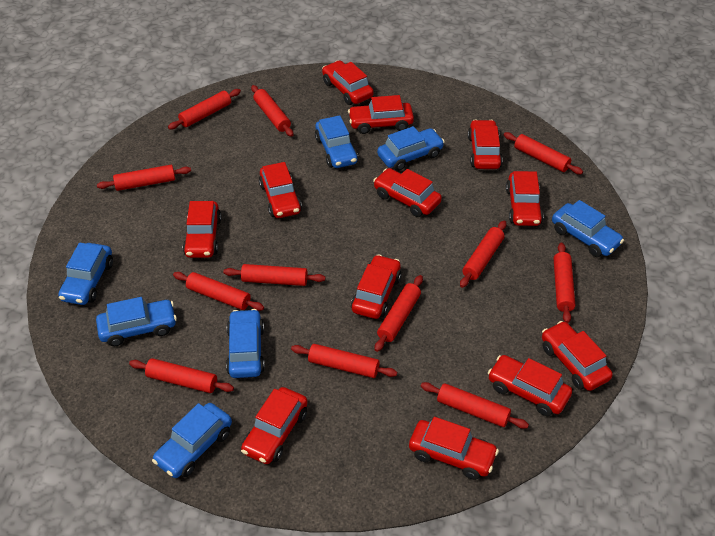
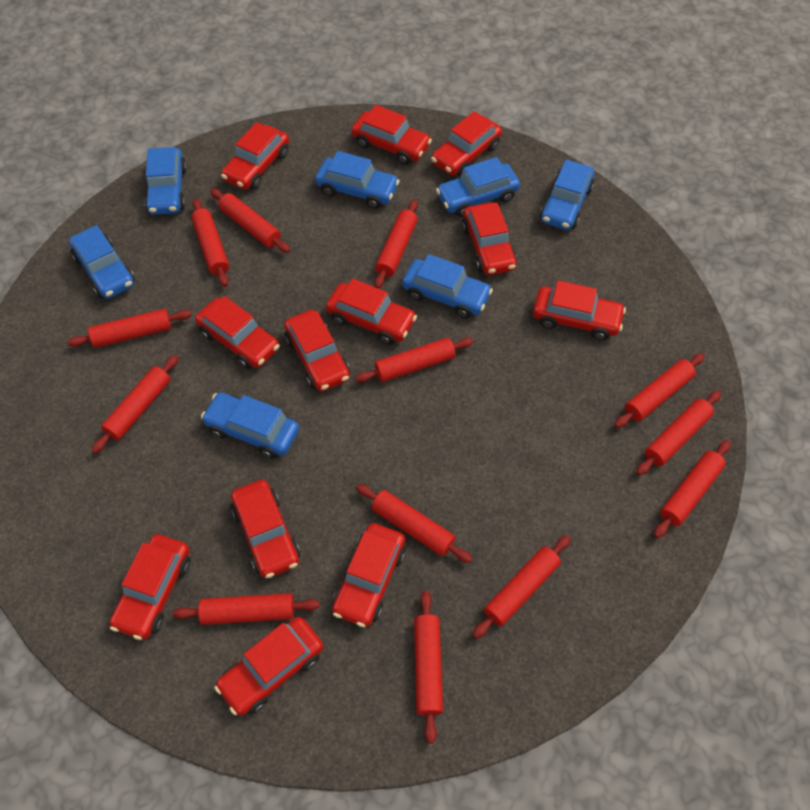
red rolling pin: [97,165,191,191] [129,358,234,393] [168,89,241,129] [173,272,264,311] [223,264,325,286] [251,85,293,137] [291,344,397,378] [375,275,423,352] [421,382,529,429] [460,221,506,288] [504,132,583,174] [554,243,575,323] = 12 -> [67,309,192,348] [92,355,179,453] [173,593,320,625] [191,199,229,287] [210,189,290,253] [355,338,474,382] [356,484,472,563] [374,200,418,289] [414,591,443,744] [473,536,571,639] [614,353,705,428] [636,391,721,475] [654,440,731,538] = 13

